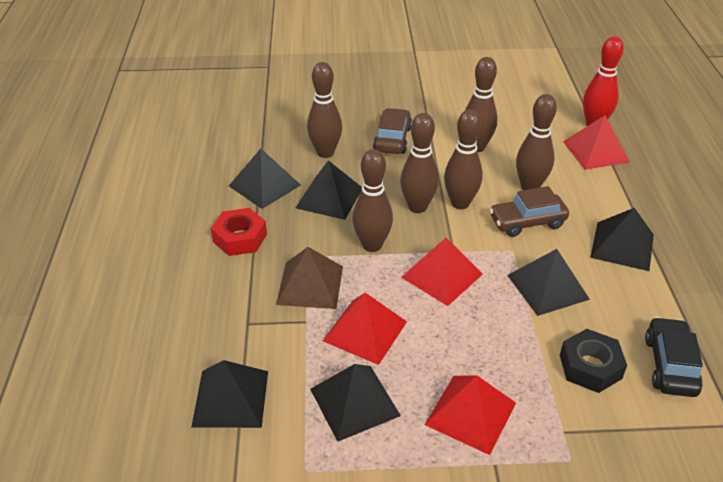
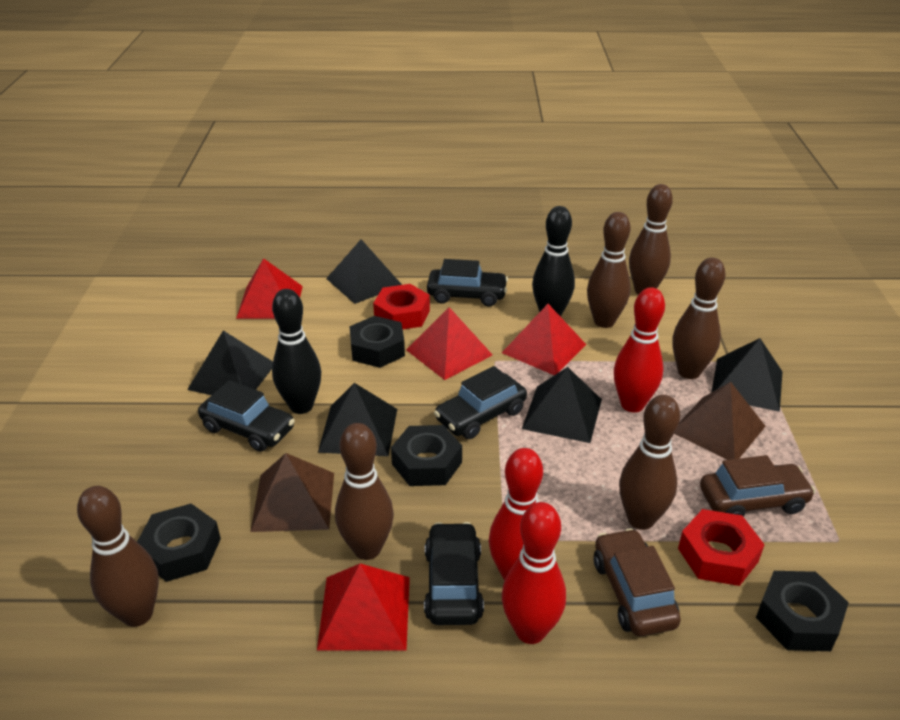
black bowling pin: none = 0 -> [272,289,321,414] [532,206,575,317] = 2
black car: [645,317,703,397] = 1 -> [198,380,295,452] [424,522,484,625] [427,259,508,307] [434,366,527,439] = 4
black nut: [560,329,627,393] = 1 -> [137,504,221,582] [349,316,405,368] [391,425,462,486] [756,571,849,651] = 4
black pyramid: [191,360,268,428] [229,149,301,209] [296,160,362,220] [310,364,401,442] [507,249,590,316] [590,208,654,271] = 6 -> [187,330,273,395] [318,383,397,456] [326,239,402,304] [522,367,602,443] [712,338,782,412] = 5
brown pyramid: [276,247,343,309] = 1 -> [250,453,334,532] [674,382,766,460] = 2
red bowling pin: [583,36,624,126] = 1 -> [489,448,543,581] [502,502,566,644] [614,287,665,412] = 3
red nut: [211,208,267,256] = 1 -> [373,284,430,329] [678,509,765,586] = 2

